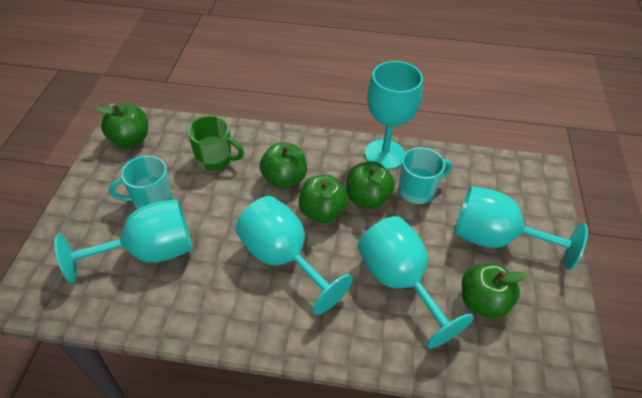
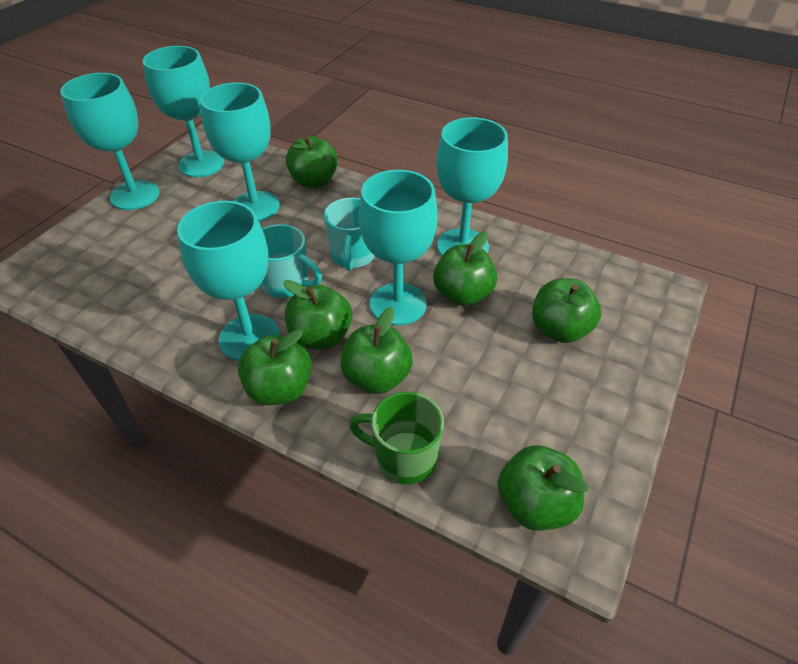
green apple: [95,104,148,148] [259,142,307,188] [299,175,349,223] [346,161,395,209] [462,263,527,319] = 5 -> [238,329,312,405] [283,280,352,349] [286,136,338,188] [341,307,413,394] [433,231,497,306] [498,446,588,531] [532,278,601,343] = 7
turquoise goblet: [54,199,192,283] [235,196,353,315] [358,216,474,349] [365,61,423,170] [455,186,588,270] = 5 -> [60,73,160,210] [143,46,224,177] [177,201,280,361] [200,83,280,221] [359,170,438,325] [436,117,508,256] = 6

